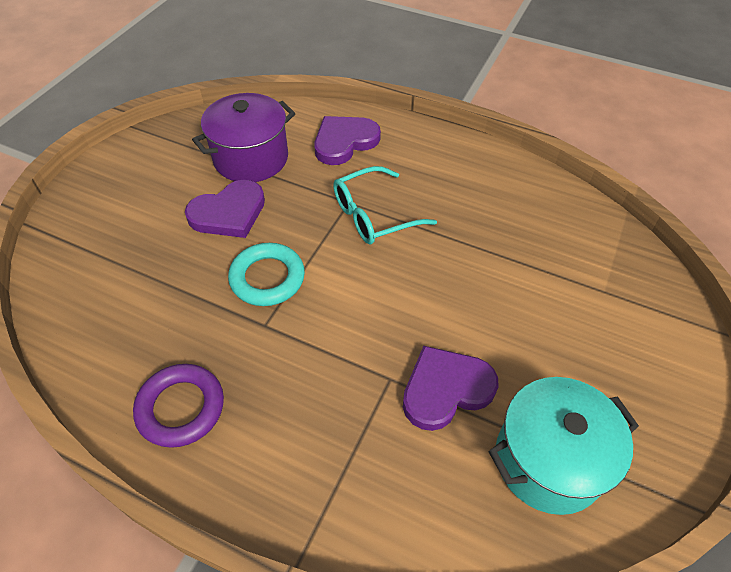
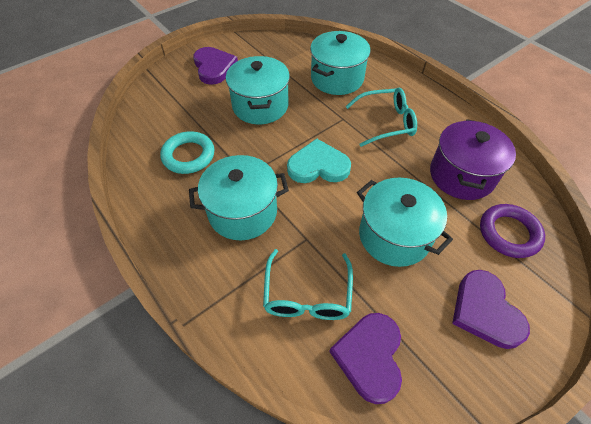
turquoise glasses: [333,166,437,244] = 1 -> [263,249,353,320] [345,88,417,147] = 2
turquoise heart: none = 0 -> [287,139,351,183] = 1
turquoise pot: [489,377,639,515] = 1 -> [189,155,289,240] [226,56,290,124] [310,31,371,95] [357,178,453,267] = 4

